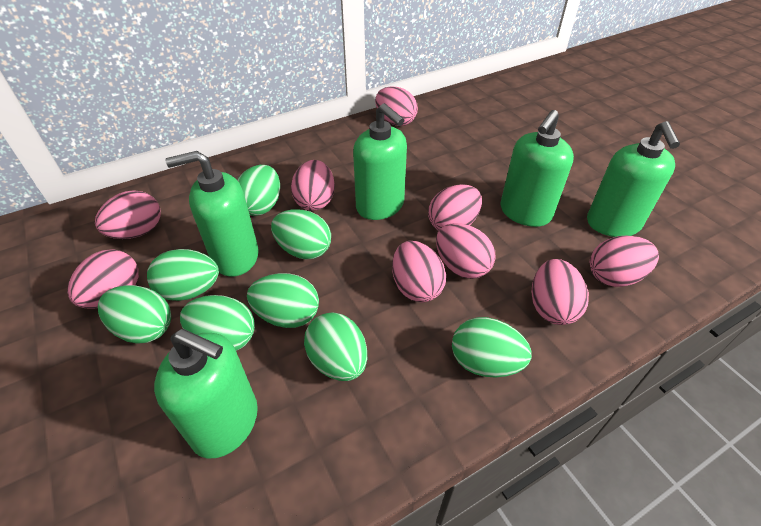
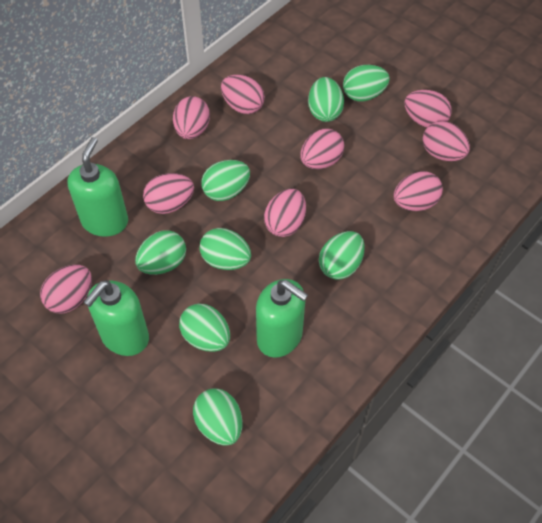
green soap dispenser: [154,329,258,459] [165,151,259,277] [353,103,407,220] [501,110,574,227] [587,121,680,237] = 5 -> [67,137,128,237] [84,280,149,356] [256,279,308,358] = 3

